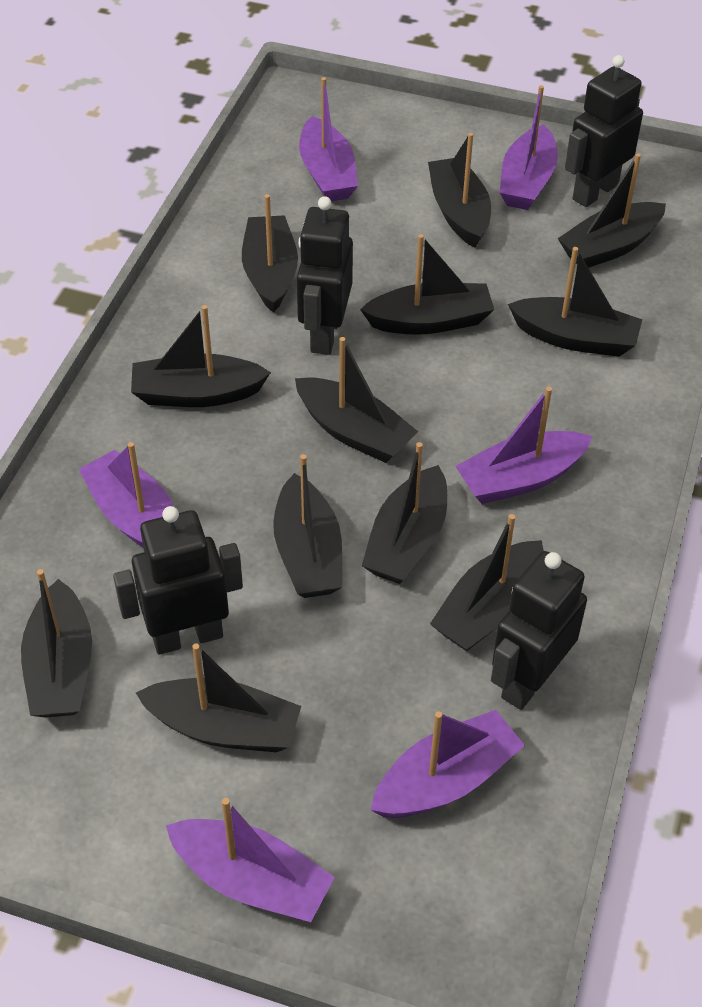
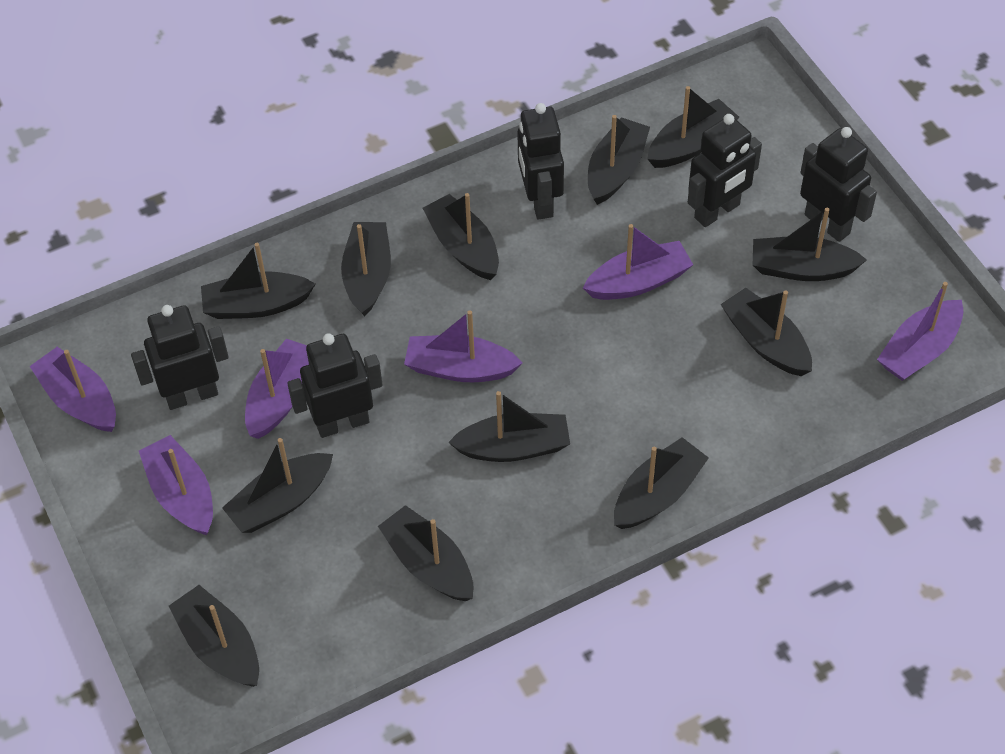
black robot: [113,506,243,655] [297,196,353,355] [491,551,587,710] [565,55,643,207] = 4 -> [131,305,229,410] [287,333,383,438] [517,103,564,220] [688,114,762,227] [800,127,877,242] = 5

